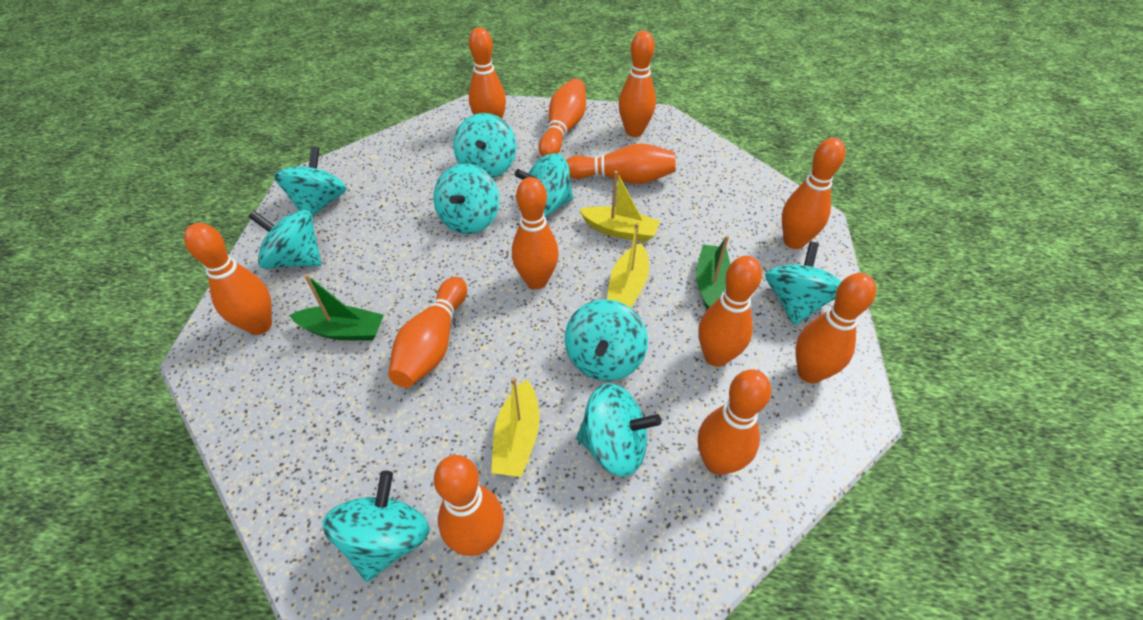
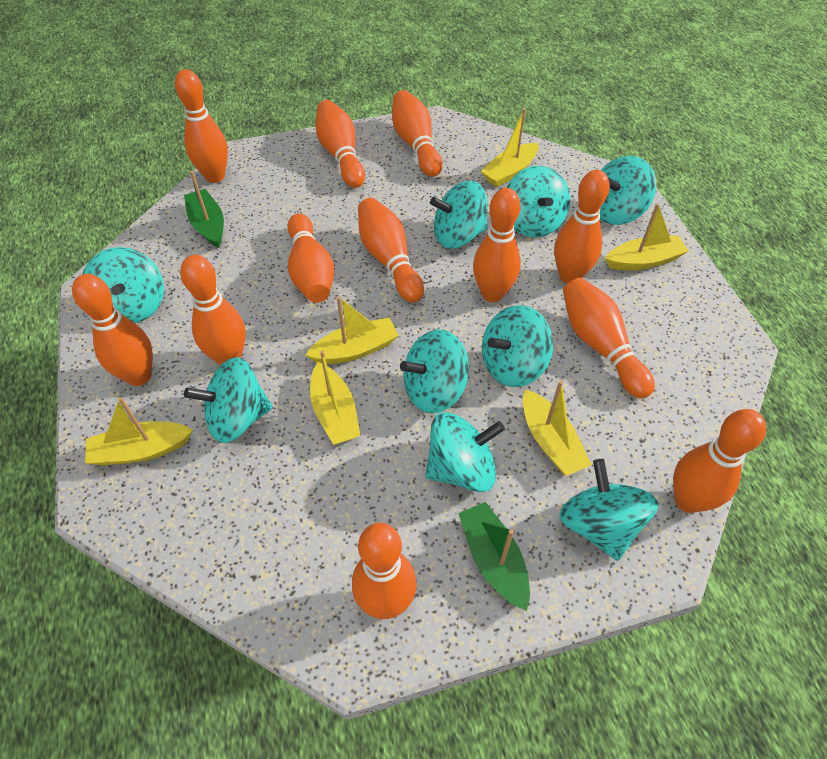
yellow boat: [491,377,539,477] [579,171,660,242] [607,223,649,308] = 3 -> [85,397,193,465] [305,296,399,364] [310,350,361,445] [481,108,539,187] [523,380,592,476] [605,203,689,270] = 6

